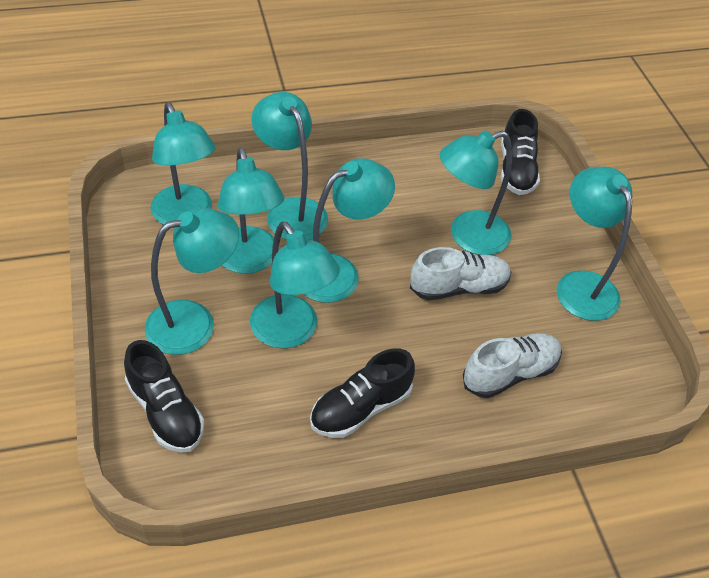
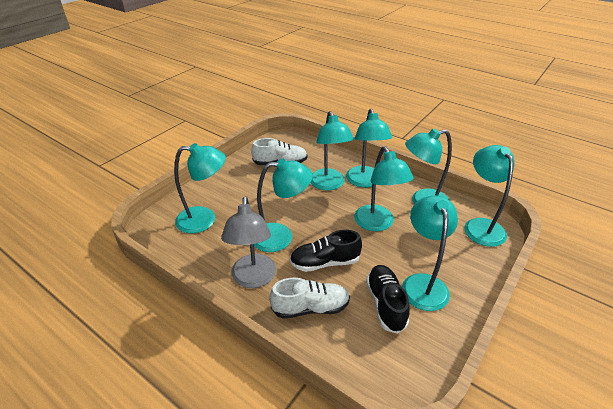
black shoe: [124,340,204,453] [310,348,415,438] [501,109,540,195] = 3 -> [290,230,362,272] [366,265,410,334] = 2
grey lamp: none = 0 -> [221,197,276,288] = 1

